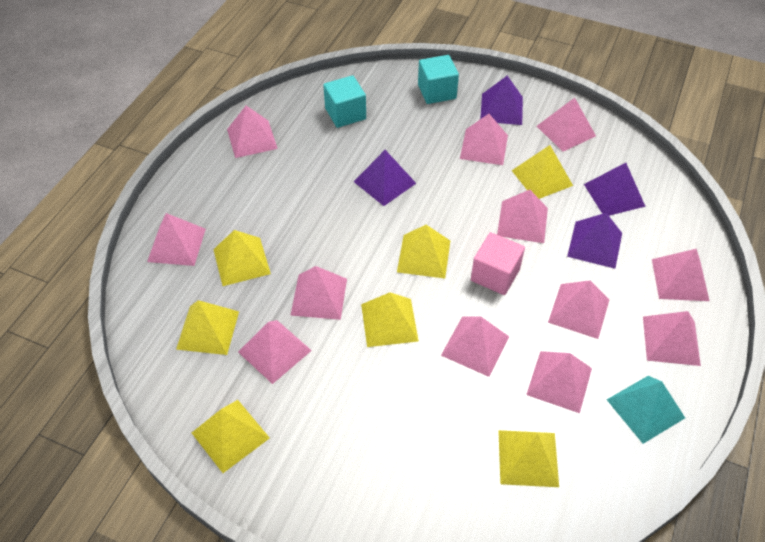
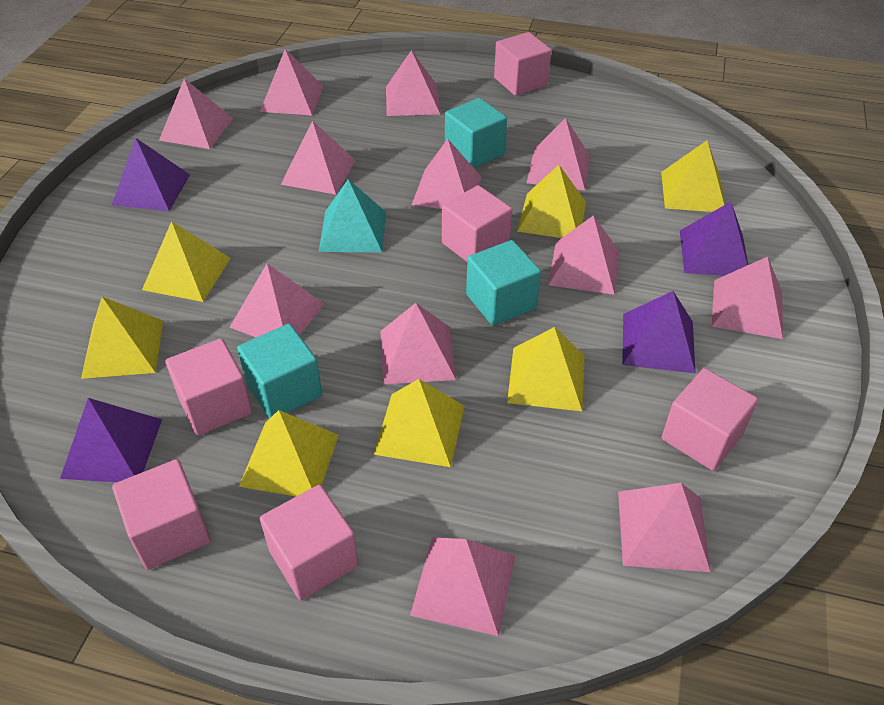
pink cube: [471,232,525,295] = 1 -> [112,459,211,570] [166,339,252,436] [260,485,359,600] [442,185,512,262] [494,32,552,96] [661,368,758,471] = 6
turquoise cube: [323,75,366,128] [418,55,459,104] = 2 -> [237,324,322,419] [445,98,507,168] [466,240,541,326] = 3

